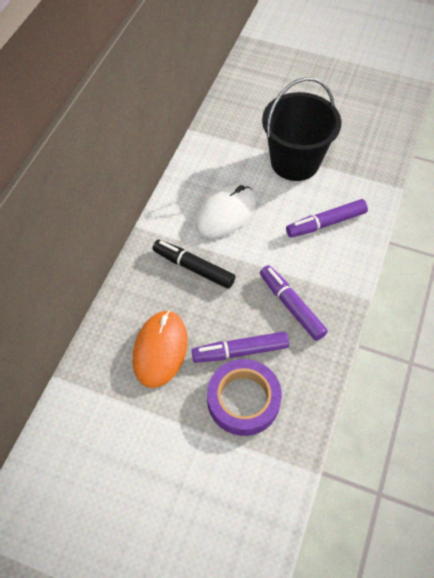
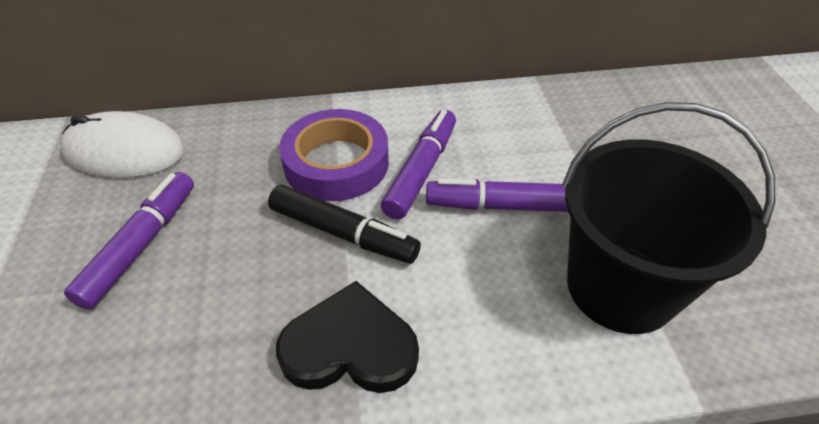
black heart: none = 0 -> [276,281,419,393] = 1
orange mouse: [133,310,188,388] = 1 -> none = 0

